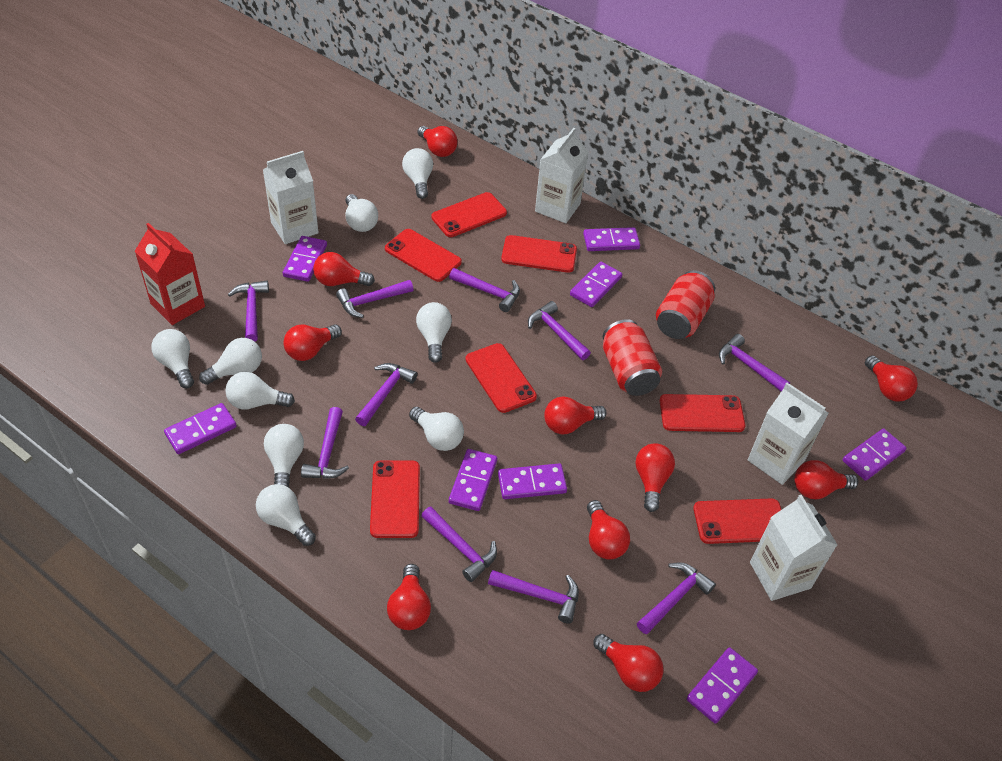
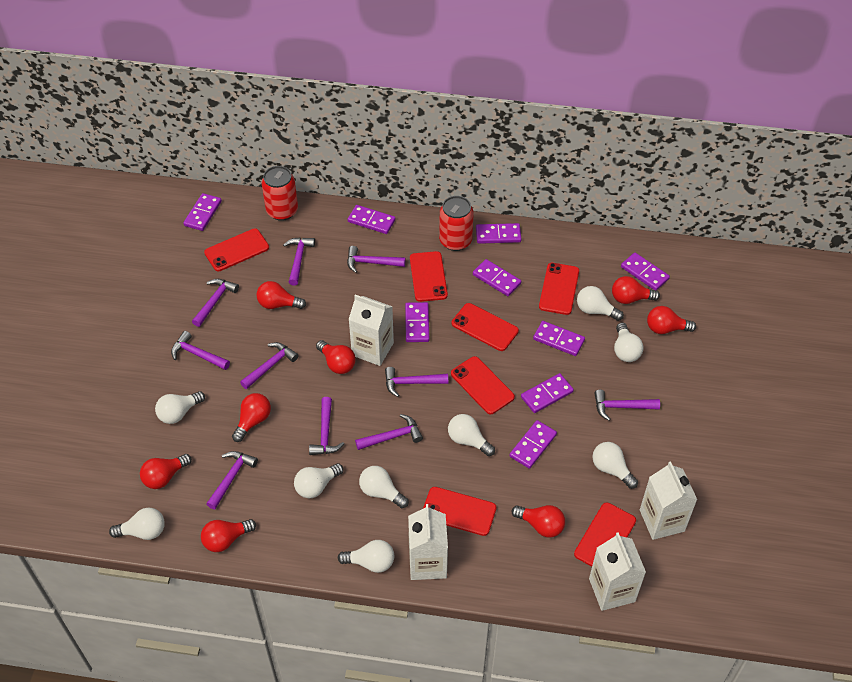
purple domino: [164,403,237,454] [283,236,327,282] [449,449,497,511] [498,463,567,499] [570,262,622,307] [583,227,640,251] [687,647,758,724] [843,428,907,481] = 8 -> [183,193,222,231] [348,205,395,234] [405,302,429,342] [473,259,521,296] [476,223,521,244] [509,420,557,469] [521,373,574,413] [533,321,585,356] [621,253,670,291] = 9
red carton: [135,223,205,325] = 1 -> none = 0
red light bulb: [283,324,342,361] [313,252,375,286] [387,564,431,630] [418,126,458,157] [544,396,607,434] [587,500,630,560] [594,634,664,692] [635,443,675,512] [794,460,858,499] [865,355,918,401] = 10 -> [140,454,192,489] [201,519,256,552] [232,393,271,442] [256,281,306,309] [316,340,356,374] [511,505,565,538] [612,276,660,304] [647,306,696,334] = 8

